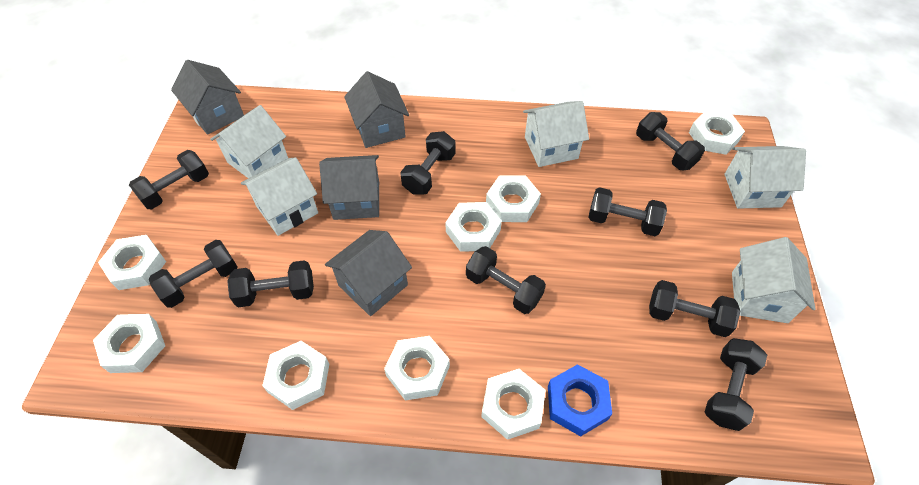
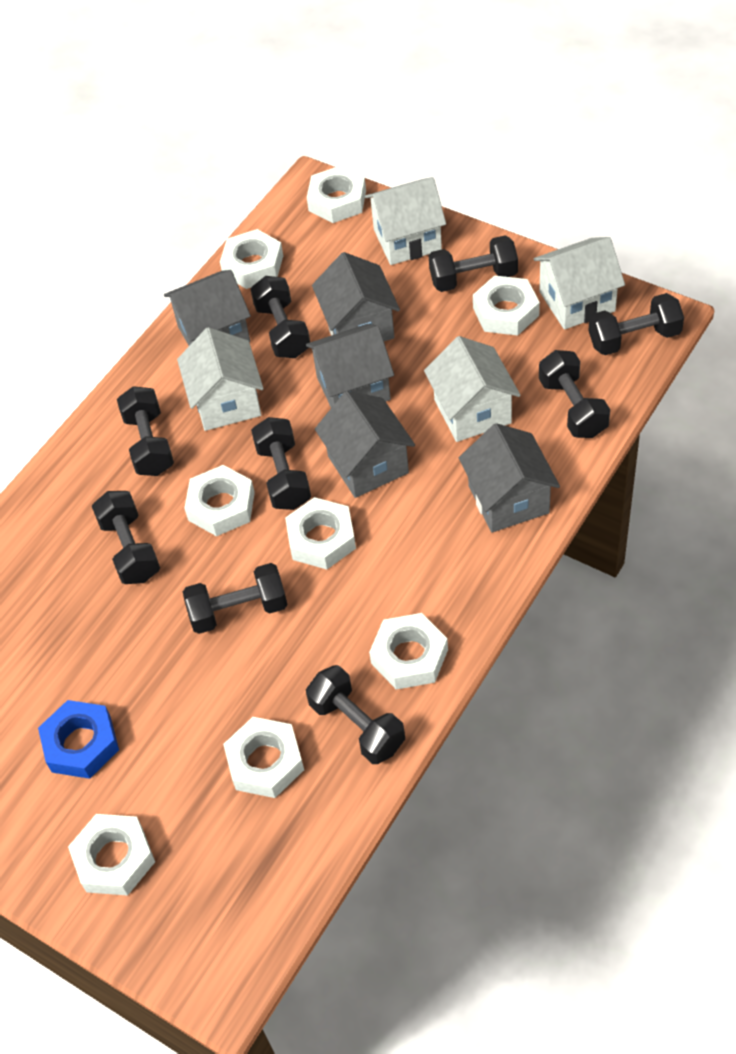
grey house: [171,60,244,135] [319,155,379,220] [325,230,412,316] [344,71,409,148] = 4 -> [164,270,251,346] [306,324,394,408] [312,252,400,341] [315,391,415,498] [459,423,560,532] = 5
white house: [210,105,288,178] [241,157,318,236] [523,101,589,167] [724,146,806,209] [732,237,815,323] = 5 -> [177,327,264,431] [365,177,446,265] [424,336,521,442] [534,237,625,330] = 4

